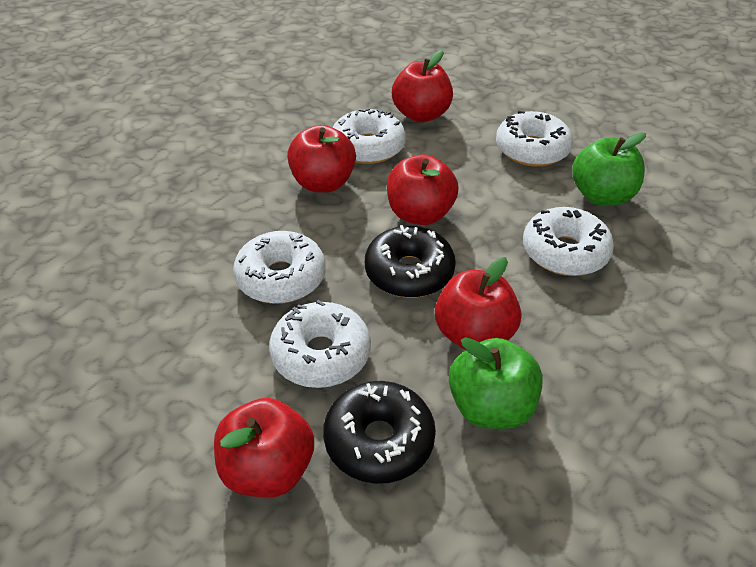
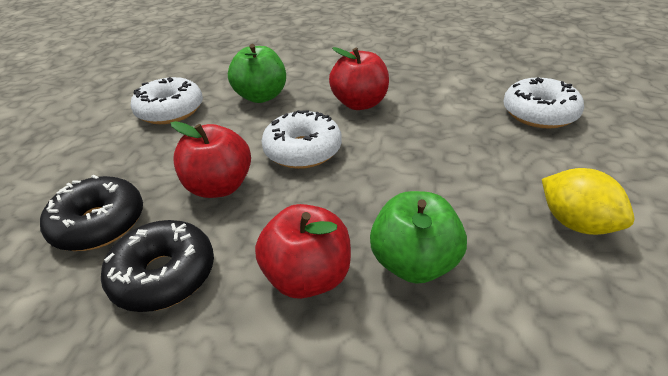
red apple: [214,398,314,497] [287,125,356,192] [387,154,458,225] [392,50,453,122] [435,257,521,350] = 5 -> [171,121,251,198] [255,204,351,299] [329,47,389,110] = 3
white donut: [233,231,326,304] [269,300,371,388] [333,108,406,164] [496,111,573,167] [523,207,614,276] = 5 -> [131,77,203,124] [261,110,342,169] [503,77,584,129] = 3
yellow lemon: none = 0 -> [542,168,635,235] = 1

